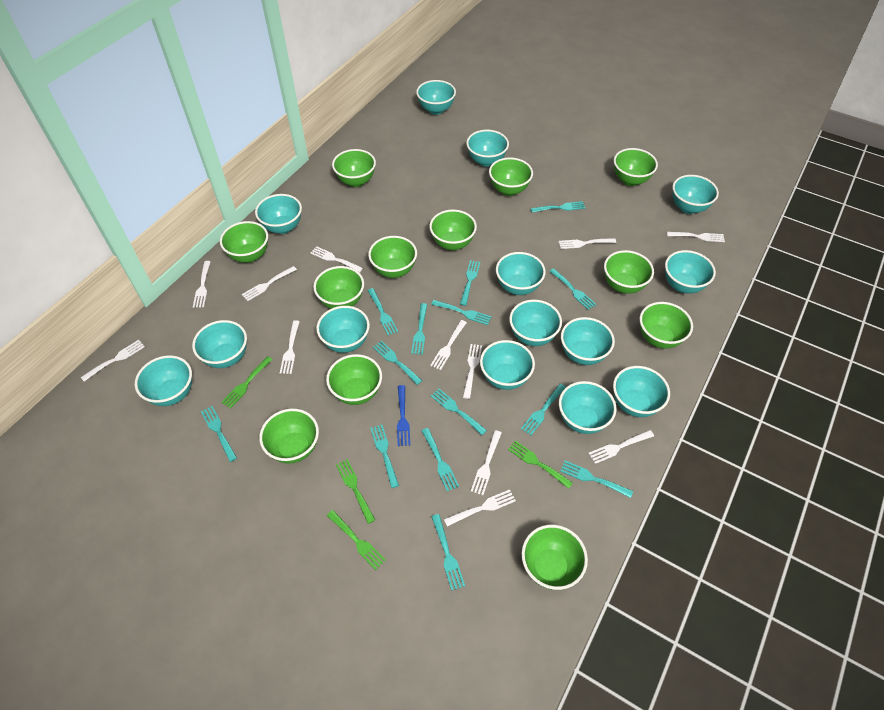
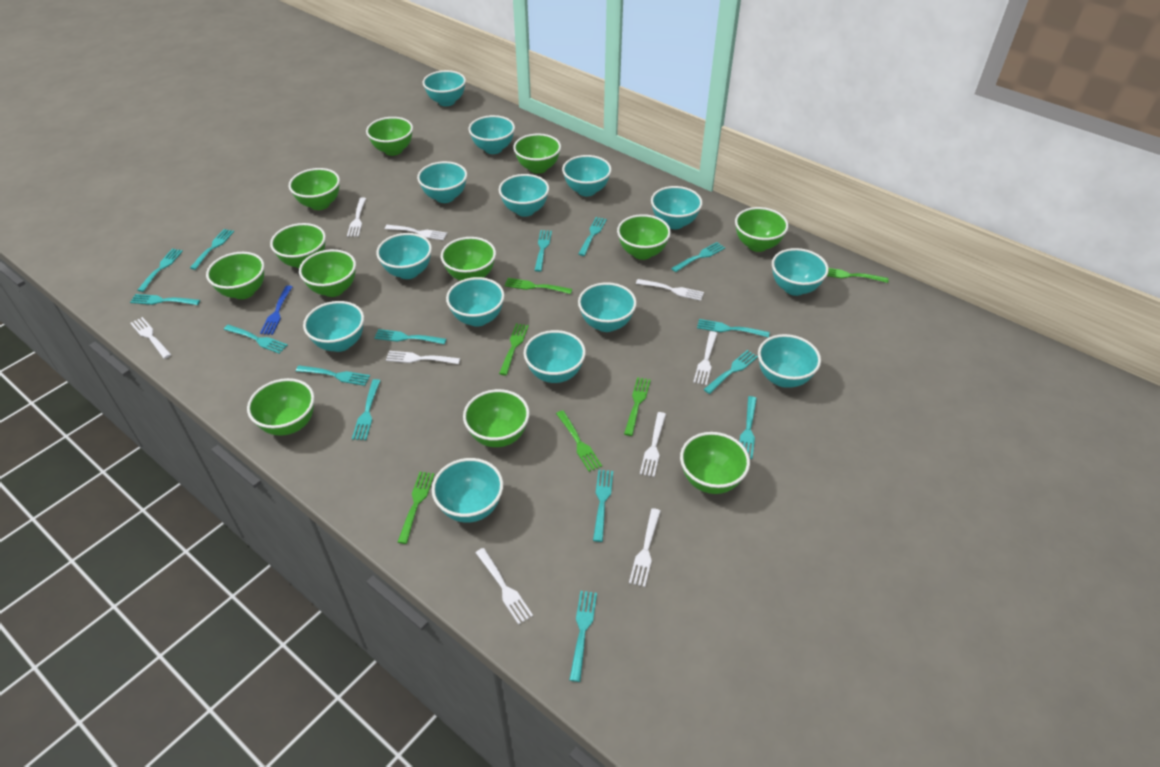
green fork: [221,356,273,408] [327,510,386,570] [336,459,375,524] [508,440,573,489] = 4 -> [398,472,434,544] [499,323,529,375] [504,278,572,294] [556,410,602,472] [624,377,651,436] [827,268,889,283] = 6
turquoise fork: [201,406,237,462] [367,288,398,335] [370,425,399,488] [373,341,422,385] [411,303,427,355] [422,428,459,491] [431,300,492,325] [431,389,487,435] [431,514,465,591] [460,260,480,306] [521,384,566,435] [531,201,585,212] [549,268,596,310] [560,461,633,498] = 14 -> [130,294,200,305] [137,249,183,292] [190,229,234,270] [224,325,288,354] [296,365,370,386] [352,379,381,440] [374,329,446,344] [534,230,552,272] [569,591,597,682] [578,217,607,256] [593,470,613,542] [671,242,725,272] [697,319,770,338] [703,350,758,394] [739,396,757,459] = 15
white fork: [81,340,145,381] [193,261,211,308] [242,266,297,301] [280,321,300,374] [310,246,363,272] [430,320,467,370] [444,489,516,526] [463,344,482,399] [471,430,502,495] [559,238,616,249] [588,430,654,464] [667,232,725,242] = 12 -> [130,317,171,359] [347,197,366,237] [385,225,447,240] [386,351,460,364] [476,548,533,625] [629,508,661,587] [636,279,704,301] [640,412,666,477] [693,331,717,385] = 9

